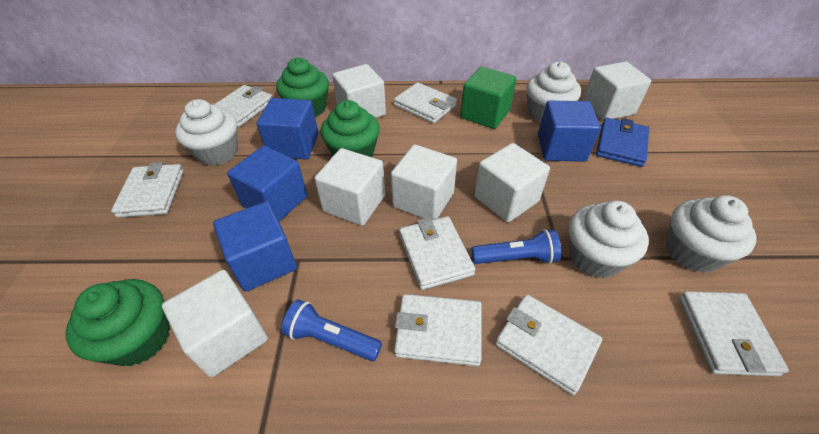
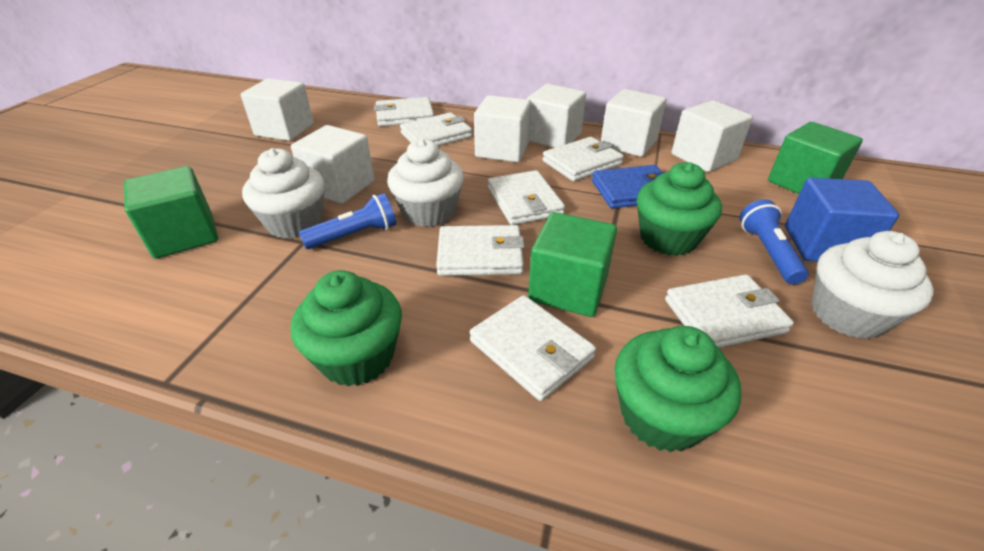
blue cube: [213,201,297,292] [227,146,307,221] [257,98,319,160] [538,101,601,162] = 4 -> [785,178,899,262] = 1
green cube: [460,67,517,129] = 1 -> [124,166,218,259] [528,212,617,317] [768,122,863,194] = 3
white cupcake: [175,99,238,166] [526,62,581,123] [569,201,649,278] [666,195,757,273] = 4 -> [242,148,325,239] [387,139,464,227] [812,231,934,339] = 3

